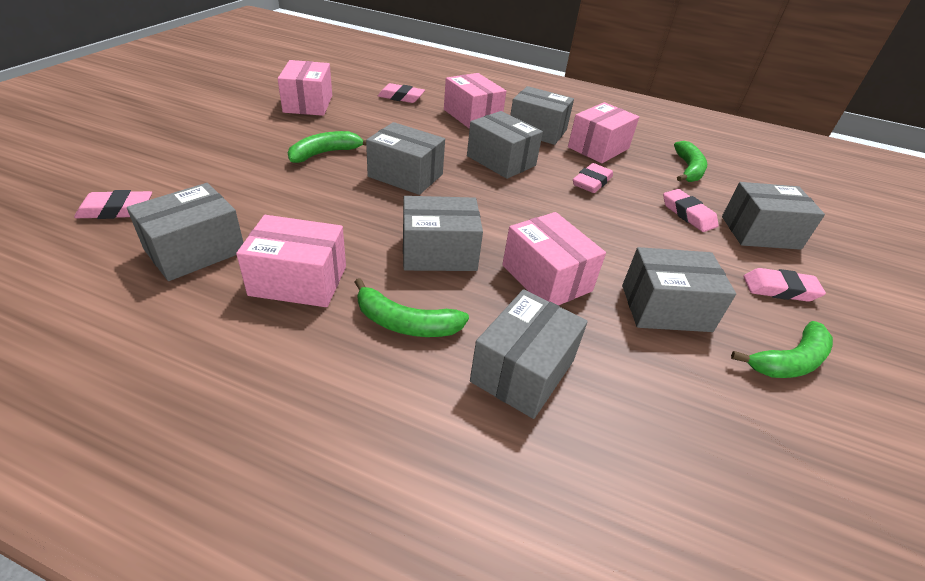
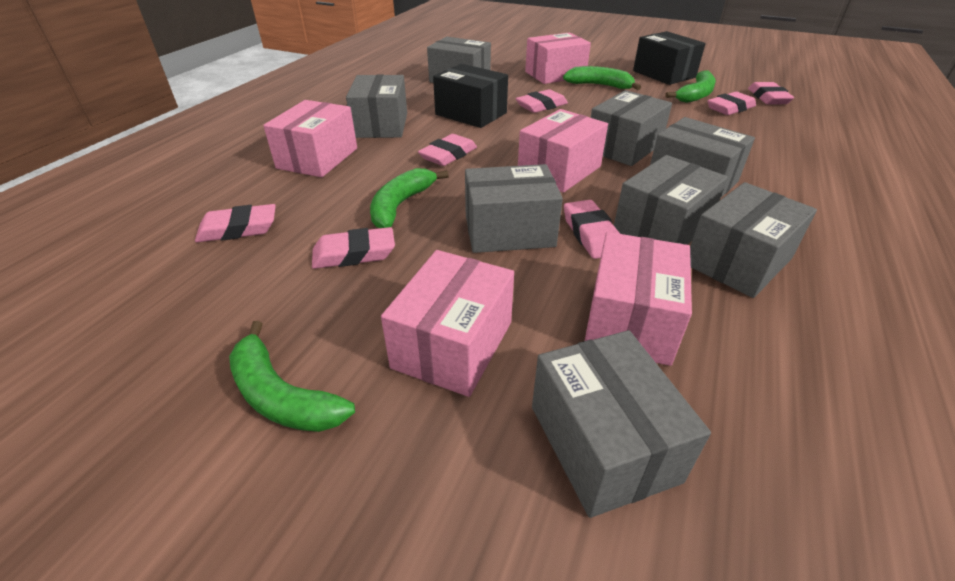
black box: none = 0 -> [433,64,508,128] [633,31,706,85] = 2
pink eraser: [74,190,152,219] [378,83,425,103] [573,163,613,193] [663,189,719,232] [743,268,826,302] = 5 -> [195,204,276,242] [312,227,395,269] [418,134,477,166] [516,89,568,113] [564,200,620,259] [708,92,756,115] [748,82,794,104] = 7

